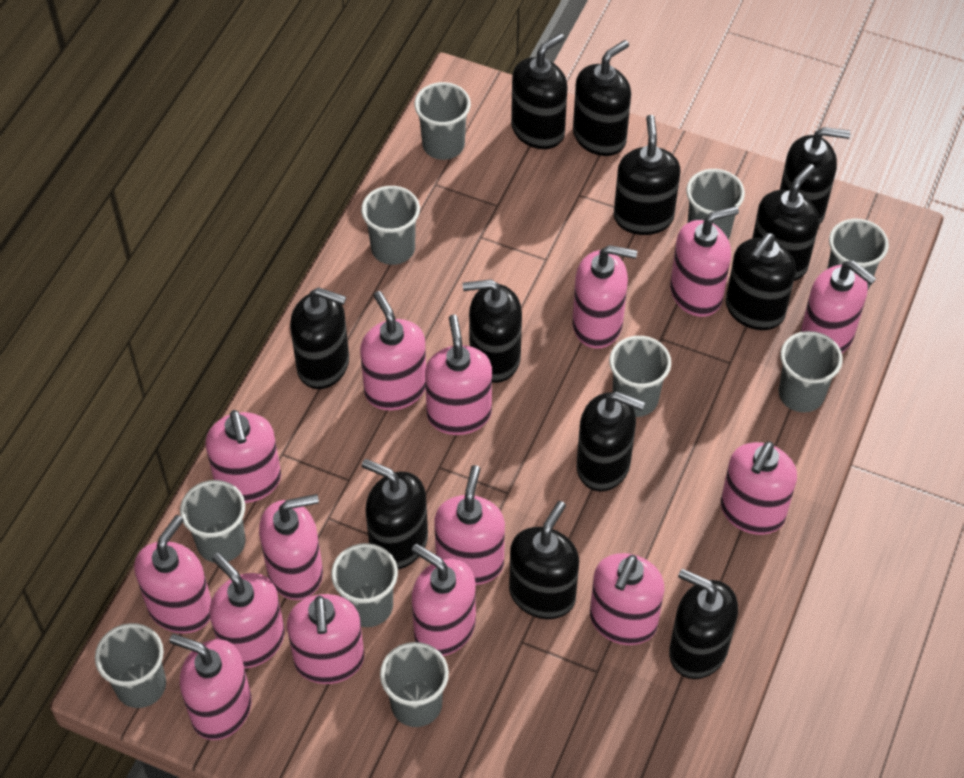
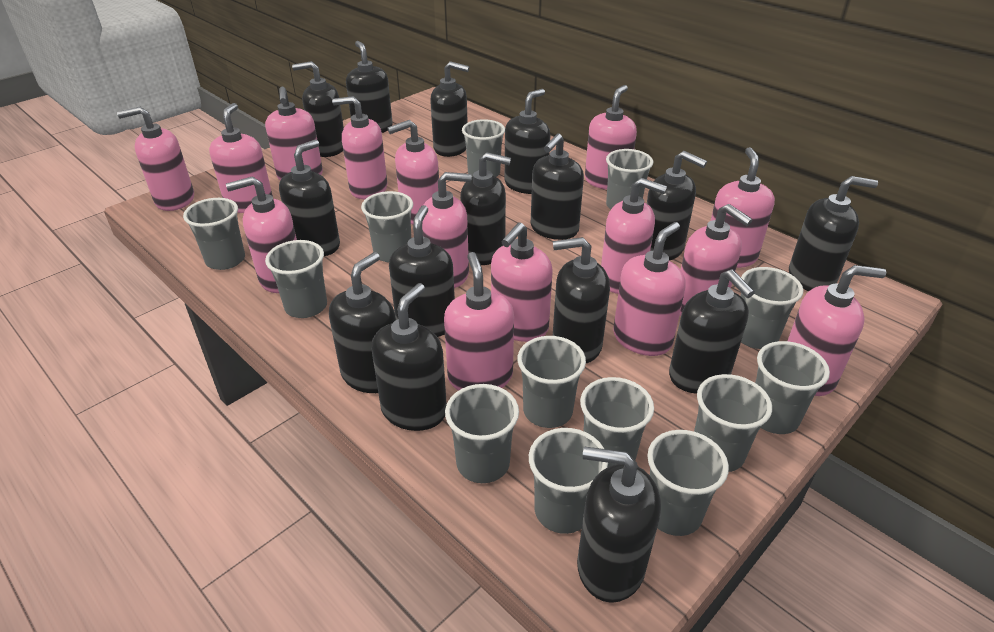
black soap dispenser: [290,287,349,389] [362,459,428,569] [463,279,522,383] [509,501,579,619] [511,33,568,149] [573,40,631,156] [576,392,645,492] [613,115,681,235] [669,569,738,679] [726,233,796,330] [752,164,819,281] [780,127,851,225] = 12 -> [279,140,340,256] [292,61,344,157] [329,252,396,393] [346,41,393,133] [371,283,447,431] [389,205,455,337] [430,61,469,157] [460,152,511,265] [505,89,550,194] [531,133,584,240] [553,237,610,363] [577,446,661,603] [647,151,707,261] [669,270,755,394] [789,176,878,291] = 15
grey cup: [95,623,166,708] [180,480,245,563] [331,543,398,627] [361,186,420,265] [380,642,449,727] [414,82,471,160] [609,336,671,417] [686,169,745,239] [779,331,843,412] [827,218,889,290] = 10 -> [183,198,245,270] [265,240,327,318] [361,191,413,263] [445,384,519,483] [462,119,505,177] [517,336,586,428] [529,428,608,534] [580,377,654,467] [606,149,653,209] [647,430,729,536] [694,374,772,472] [741,267,803,349] [755,341,830,434] = 13

